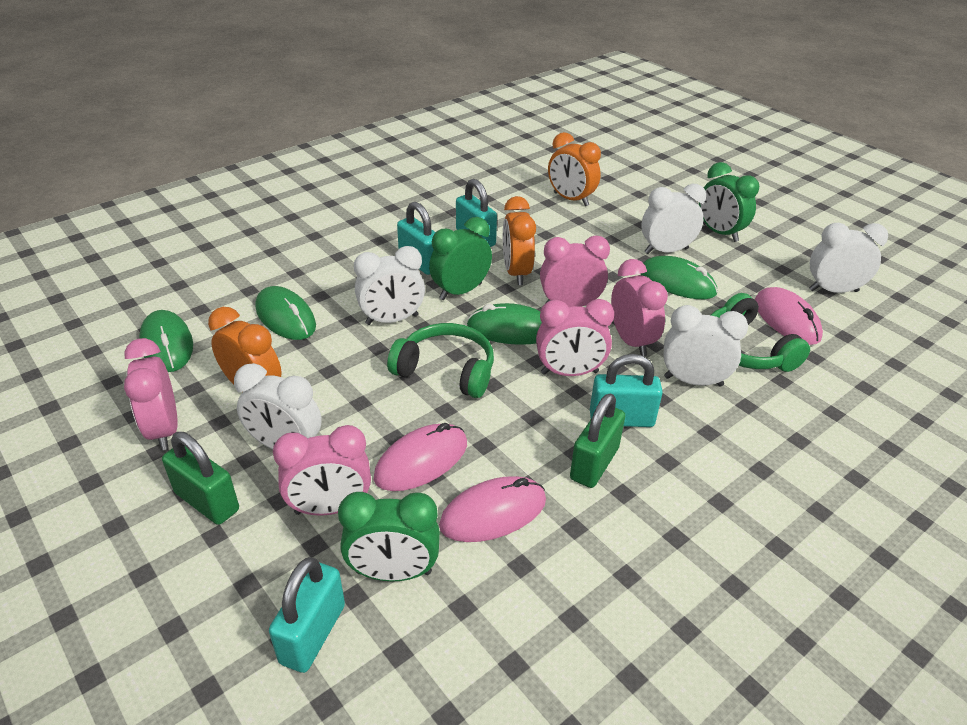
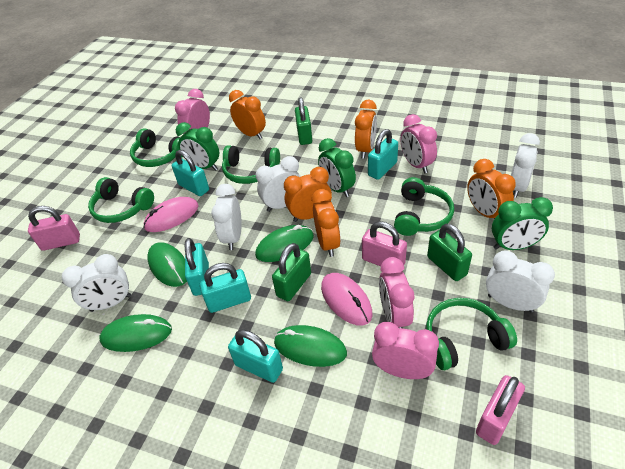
green headphones: [387,323,494,398] [711,293,810,372] = 2 -> [88,177,154,223] [130,128,183,167] [222,145,280,184] [394,177,454,236] [426,298,517,370] = 5
green padlock: [162,432,239,525] [570,393,625,488] = 2 -> [272,243,311,301] [295,97,312,145] [427,224,472,281] = 3
orange clock: [208,307,282,385] [503,196,536,285] [548,132,601,206] = 3 -> [229,90,266,139] [284,167,332,222] [312,189,341,257] [355,100,377,159] [467,159,516,219] = 5
pink clock: [124,338,178,450] [273,425,371,516] [536,299,614,376] [540,235,610,307] [611,259,668,356] = 5 -> [175,89,210,134] [372,322,439,379] [379,257,414,328] [401,114,437,173] = 4
pink mouse: [374,423,467,491] [439,476,546,542] [755,287,823,345] = 3 -> [143,197,199,232] [321,273,373,326] = 2
pink padlock: none = 0 -> [28,206,80,251] [362,221,407,266] [476,375,525,445] = 3
turquoise padlock: [269,557,345,673] [397,202,435,275] [456,179,497,247] [590,354,663,427] = 4 -> [172,150,209,196] [185,238,209,296] [200,263,251,313] [228,330,283,383] [368,129,398,180] = 5

